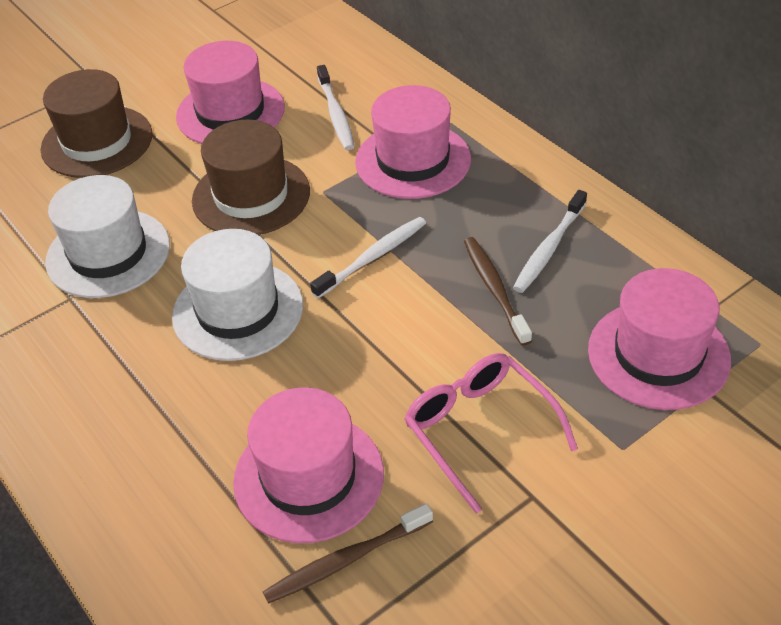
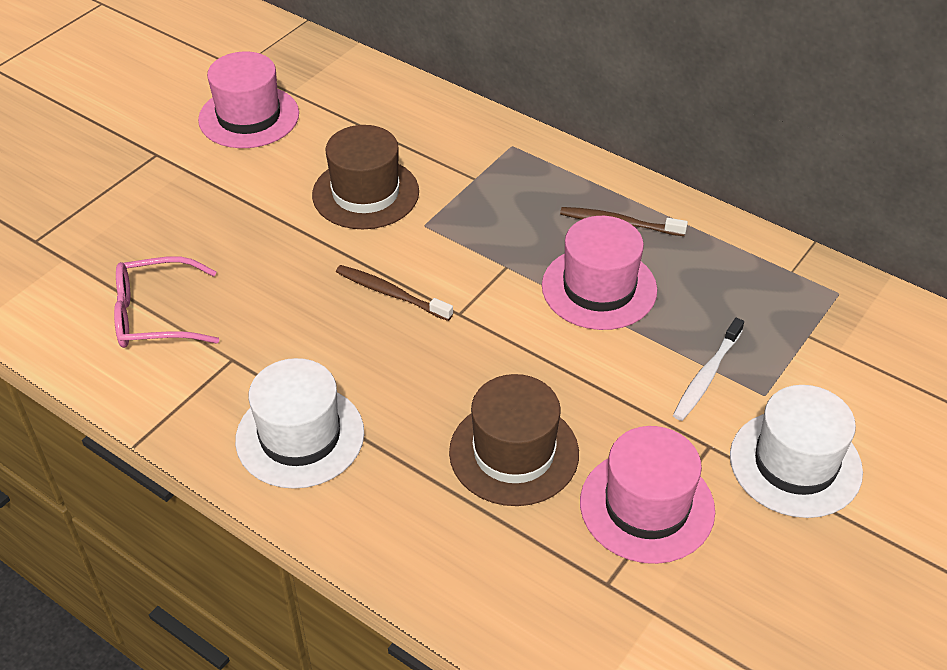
pink hat: [176,41,285,144] [233,387,384,543] [355,85,471,199] [588,268,731,410] = 4 -> [198,52,299,148] [542,216,657,330] [580,426,715,564] = 3
white toothbrush: [310,217,426,299] [317,65,354,150] [513,190,587,293] = 3 -> [673,318,744,421] = 1

